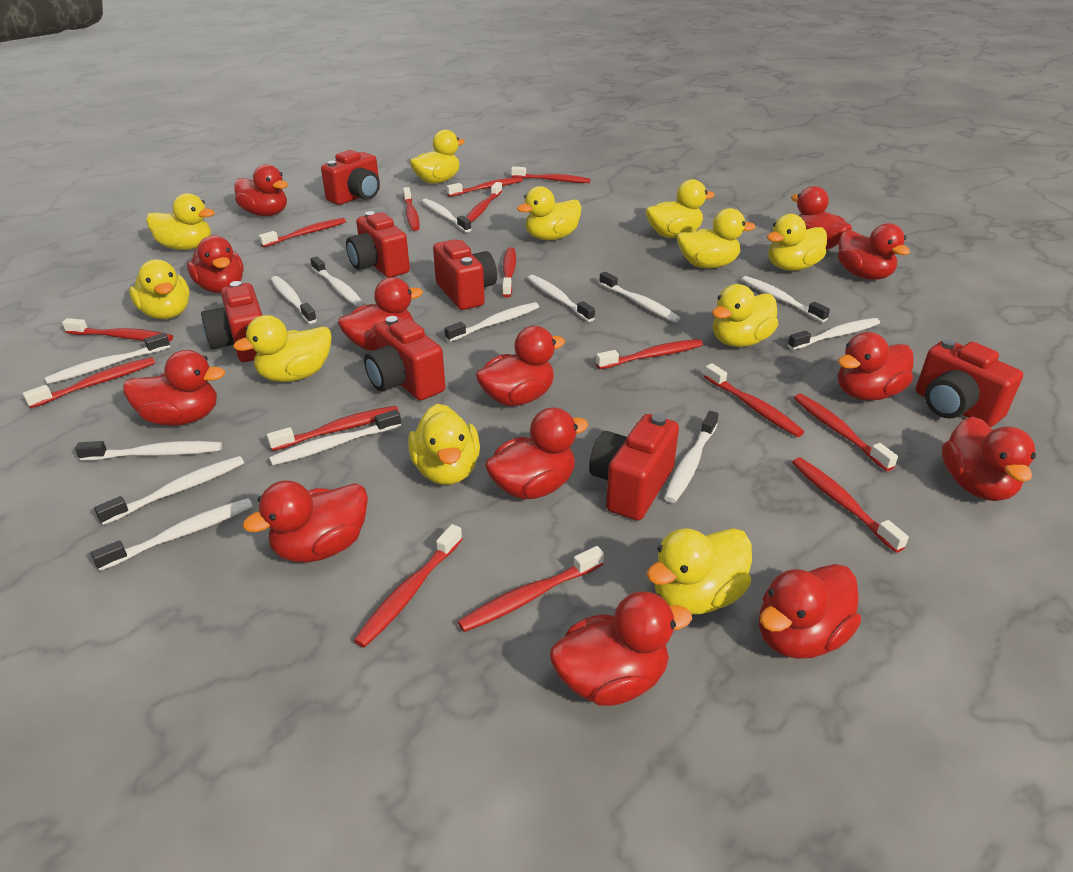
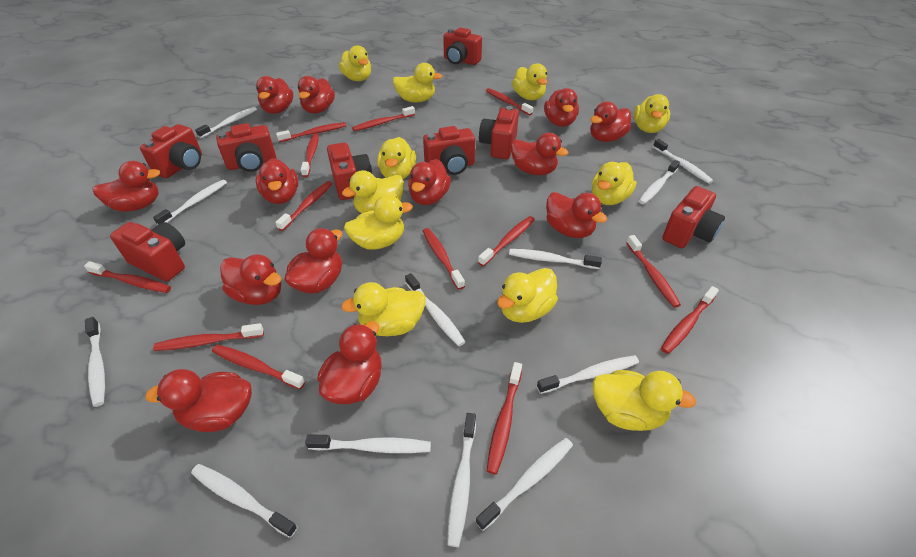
red camera: [201,281,263,362] [321,150,380,205] [346,211,410,278] [364,316,445,400] [433,239,497,310] [589,413,679,521] [916,339,1023,427] = 7 -> [110,222,185,282] [140,124,202,178] [216,123,276,172] [327,143,372,200] [423,126,475,175] [443,28,482,65] [479,106,519,159] [662,186,725,248] = 8
red toothbrush: [23,357,155,408] [62,318,173,342] [259,218,346,247] [267,406,399,451] [354,524,463,648] [403,187,420,231] [446,177,523,197] [458,546,604,632] [466,182,502,222] [502,247,516,297] [511,166,590,183] [596,339,703,369] [704,363,804,437] [792,457,909,553] [794,393,898,471] = 15 -> [84,261,171,293] [153,323,264,351] [212,344,305,390] [275,181,332,231] [276,122,346,142] [301,133,319,177] [352,106,415,131] [423,228,465,290] [478,216,535,266] [486,88,533,115] [487,362,522,474] [626,235,681,308] [661,286,719,354] = 13
white toothbrush: [45,333,170,384] [75,441,222,461] [91,498,253,571] [94,456,244,525] [269,410,401,466] [271,276,317,324] [310,256,364,307] [422,198,471,232] [444,302,539,342] [528,275,595,322] [599,272,680,322] [664,411,719,503] [742,276,830,322] [787,318,880,350] = 14 -> [85,317,105,407] [153,179,227,225] [191,464,298,538] [195,107,257,138] [305,434,431,453] [405,273,465,346] [447,413,476,547] [476,438,573,531] [509,249,602,269] [537,355,639,394] [639,160,680,204] [653,139,713,184] = 12

